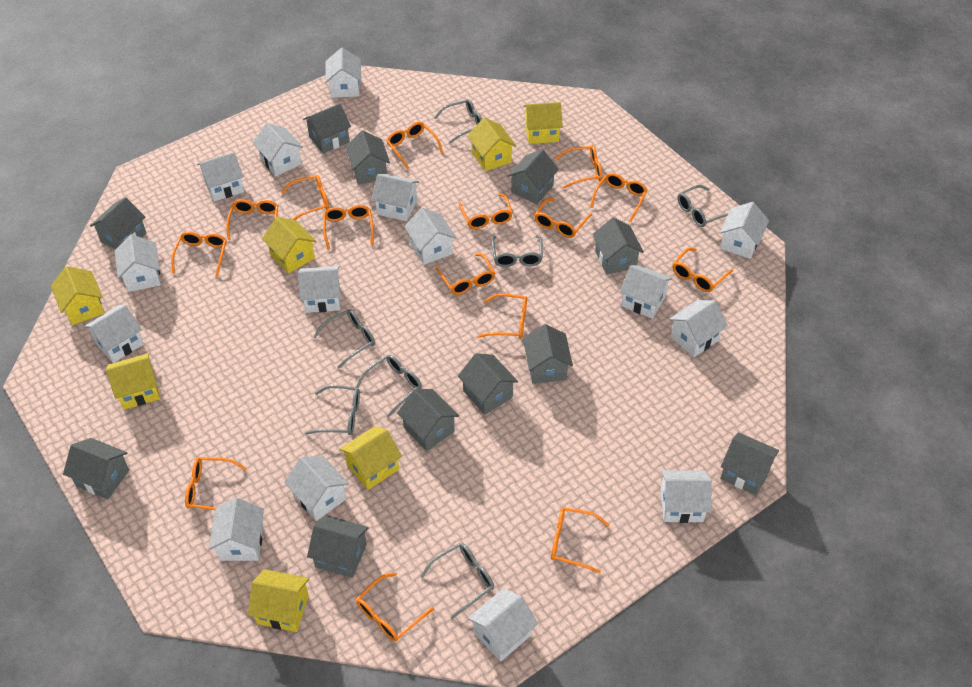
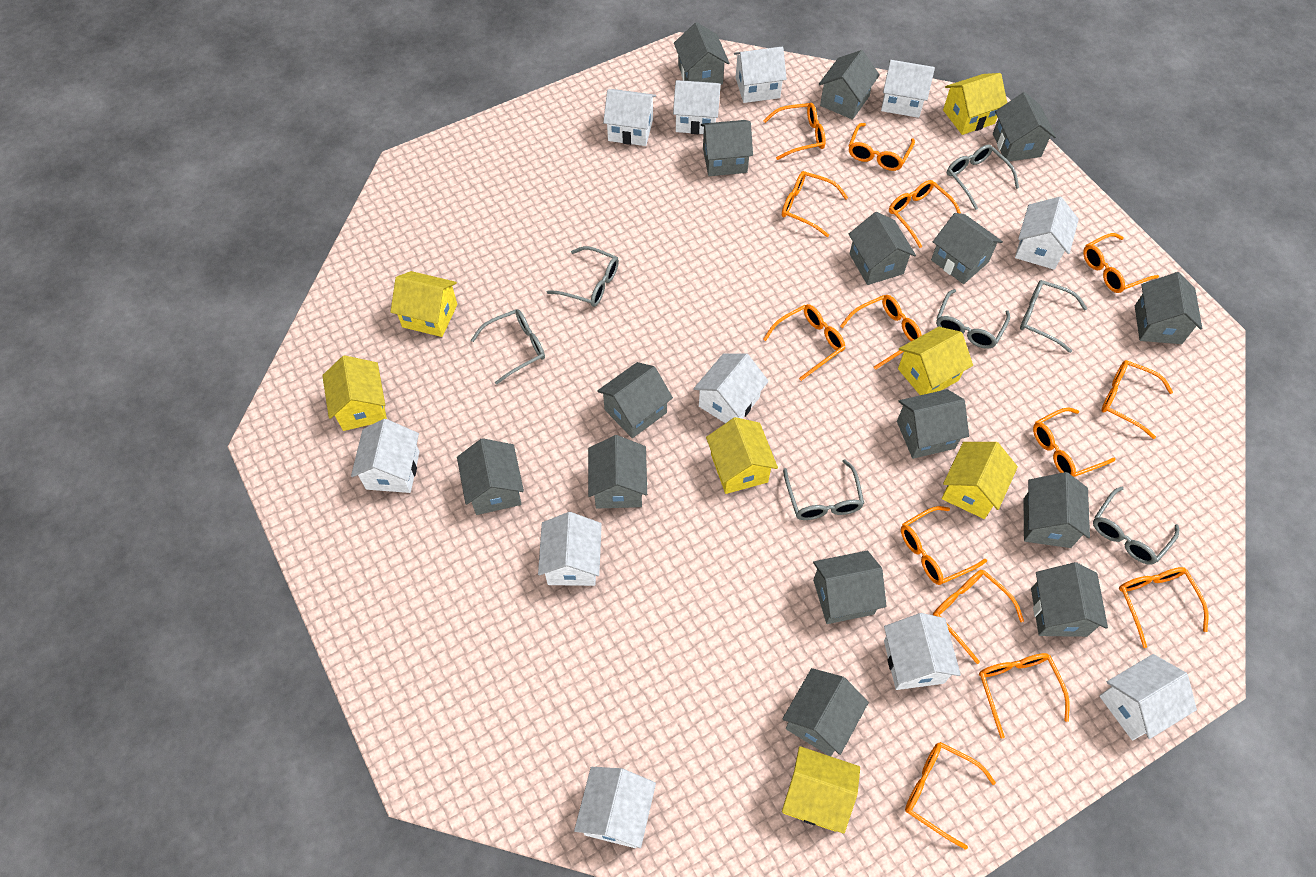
grey house: [63,438,129,499] [90,197,147,250] [303,104,351,154] [307,515,369,578] [345,131,390,185] [397,389,459,451] [458,353,518,415] [507,149,559,204] [523,324,573,384] [593,217,644,275] [720,432,779,495] = 11 -> [457,438,524,515] [588,435,647,508] [597,362,673,438] [674,22,730,85] [701,120,753,176] [782,668,869,756] [813,551,887,624] [819,50,880,120] [849,212,916,285] [897,389,969,459] [931,213,1003,284] [993,92,1056,161] [1024,472,1090,548] [1031,562,1108,637] [1135,272,1202,344] = 15
orange glasses: [171,232,227,277] [185,457,247,510] [226,199,278,240] [281,175,329,220] [323,205,374,250] [356,573,434,641] [387,122,443,169] [435,253,495,295] [459,194,513,229] [478,294,527,339] [534,198,592,238] [551,507,610,573] [555,146,602,189] [590,173,648,222] [672,248,733,292] = 15 -> [763,103,826,160] [763,304,845,381] [782,171,848,237] [840,295,922,370] [849,123,915,171] [889,180,961,248] [901,506,987,585] [905,742,996,850] [933,570,1024,664] [979,653,1070,739] [1033,408,1116,477] [1083,233,1159,293] [1101,360,1173,439] [1119,567,1208,648] = 14
white house: [84,305,144,363] [115,234,161,292] [197,152,244,202] [209,498,264,561] [253,123,303,176] [284,455,349,521] [298,266,340,313] [325,48,361,98] [372,174,419,221] [404,208,456,265] [468,588,538,662] [620,264,672,319] [661,470,712,523] [669,300,728,357] [720,202,769,259] = 15 -> [351,419,420,493] [538,512,602,586] [574,767,656,848] [603,89,656,146] [673,80,721,134] [694,353,769,423] [734,47,787,103] [881,60,935,118] [884,613,961,690] [1015,197,1079,270] [1099,654,1197,740] = 11

